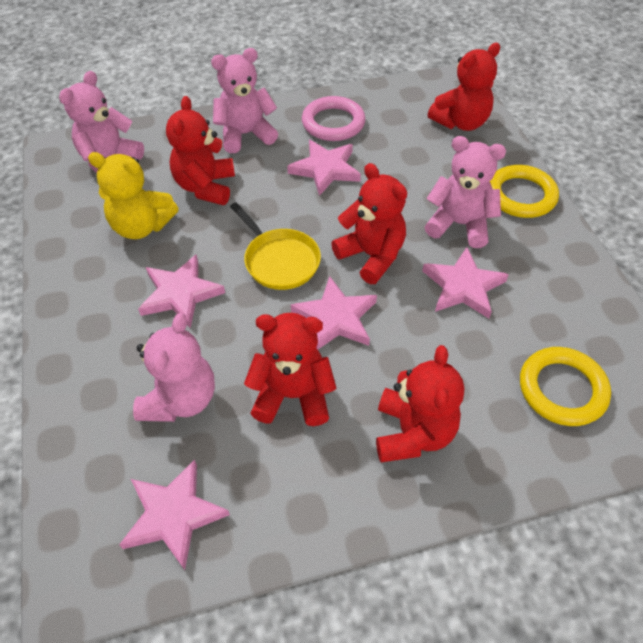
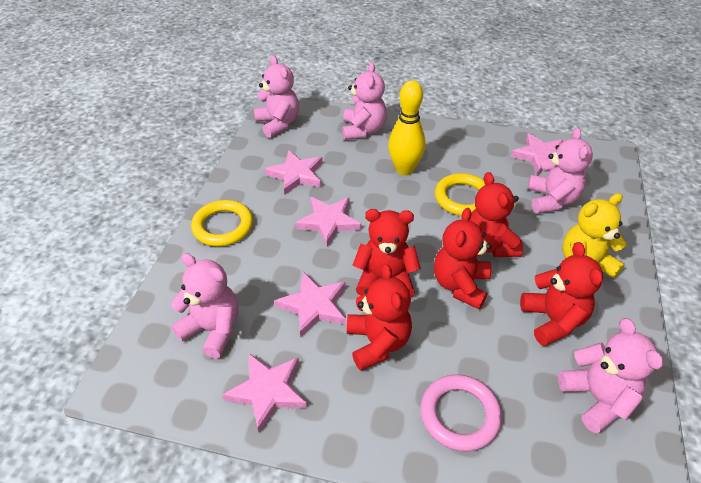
pink teddy bear: [59,71,144,173] [133,313,215,422] [211,48,278,153] [425,136,506,248] = 4 -> [171,253,239,359] [254,55,299,138] [342,62,387,140] [527,128,593,214] [558,318,663,433] = 5
yellow bowling pin: none = 0 -> [388,80,425,175] = 1
yellow pan: [230,202,321,290] = 1 -> none = 0

